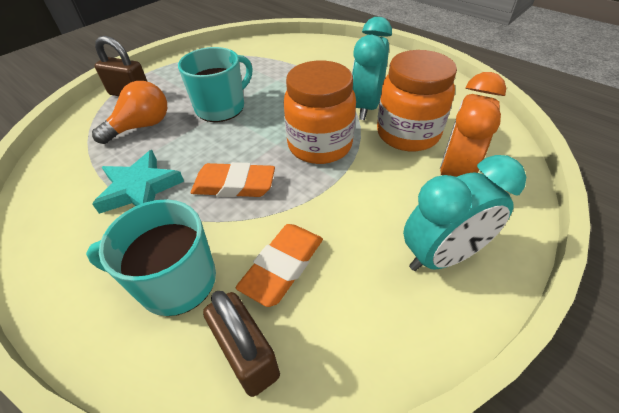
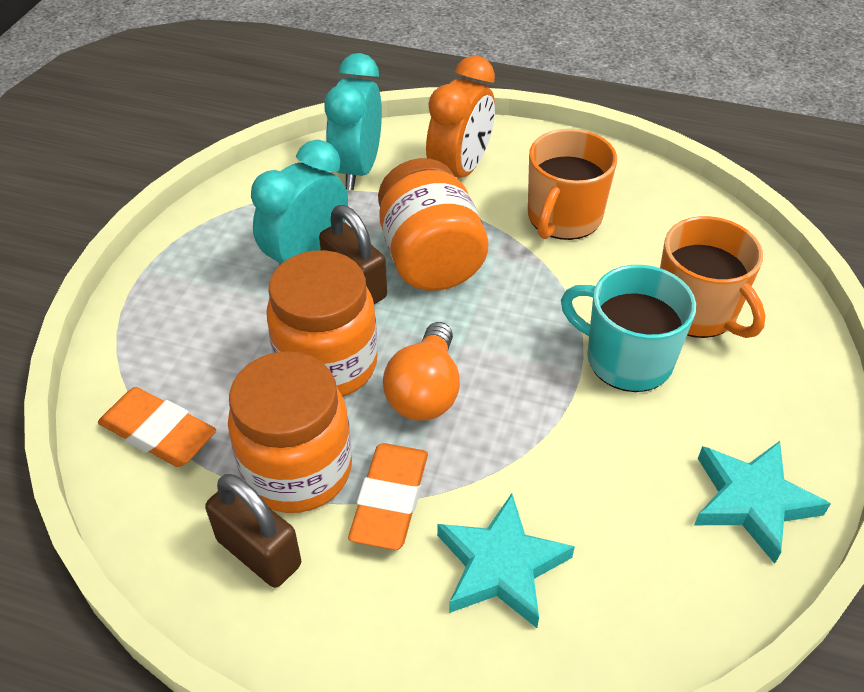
orange jar: [284,60,356,164] [377,50,457,151] = 2 -> [228,351,352,513] [266,250,378,397] [378,158,488,291] = 3
orange mug: none = 0 -> [528,129,617,240] [660,216,765,338] = 2
turquoise mug: [86,199,216,316] [178,47,252,122] = 2 -> [561,265,696,392] = 1
turquoise star: [92,150,184,214] = 1 -> [437,493,575,628] [694,441,831,564] = 2

